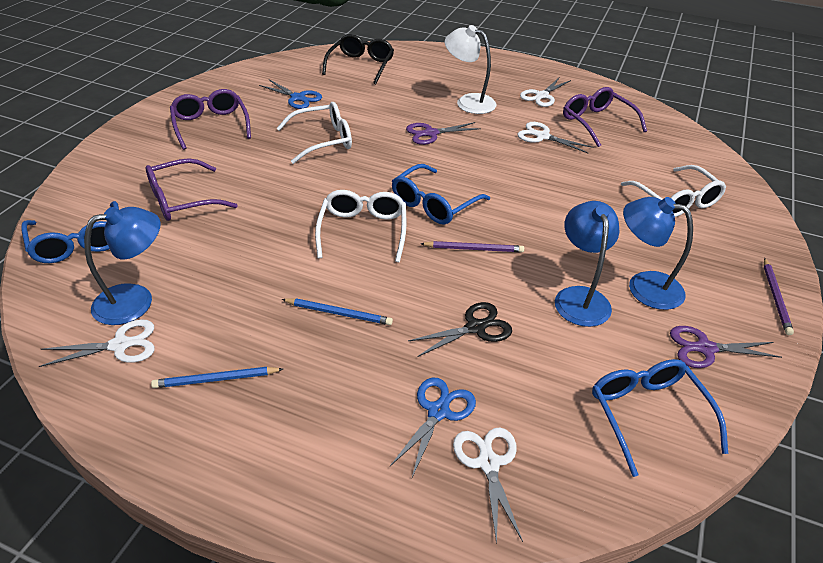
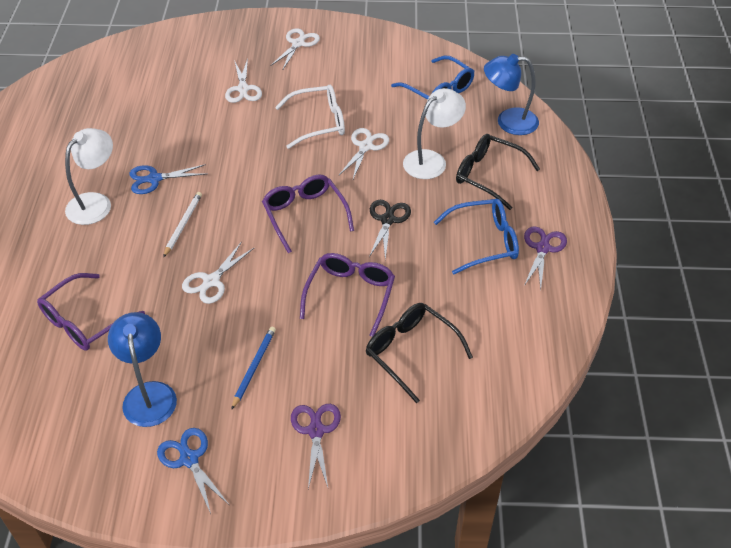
black glasses: [322,34,394,84] = 1 -> [366,303,473,404] [456,134,540,210] = 2
blue glasses: [21,201,119,263] [392,164,490,224] [592,359,728,477] = 3 -> [391,56,475,100] [434,199,519,275] = 2
blue lamp: [84,207,161,325] [555,201,619,327] [623,197,693,310] = 3 -> [108,312,177,427] [484,54,539,135] = 2
blue pencil: [151,367,283,388] [282,298,393,325] = 2 -> [231,327,276,410] = 1
purple pencil: [421,241,524,252] [764,258,794,335] = 2 -> none = 0
white glasses: [277,102,352,164] [315,190,406,262] [621,165,726,217] = 3 -> [275,84,345,149] = 1
white lamp: [445,25,497,114] = 1 -> [65,128,113,225] [403,88,466,179] = 2
white pencil: none = 0 -> [163,192,202,258] = 1

